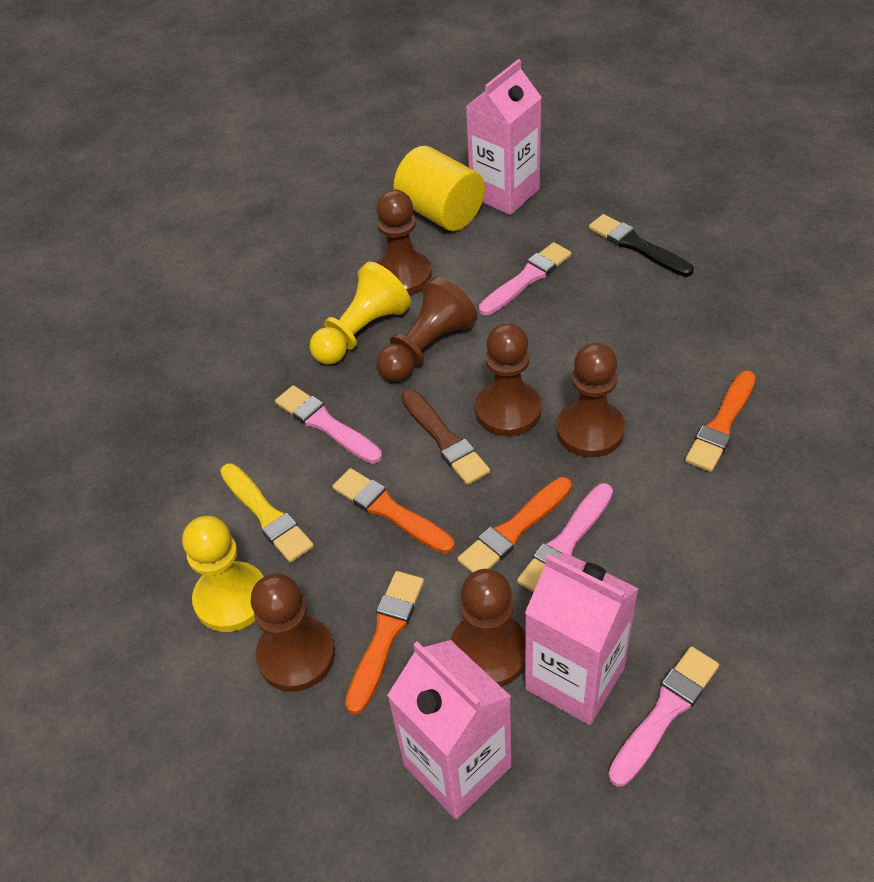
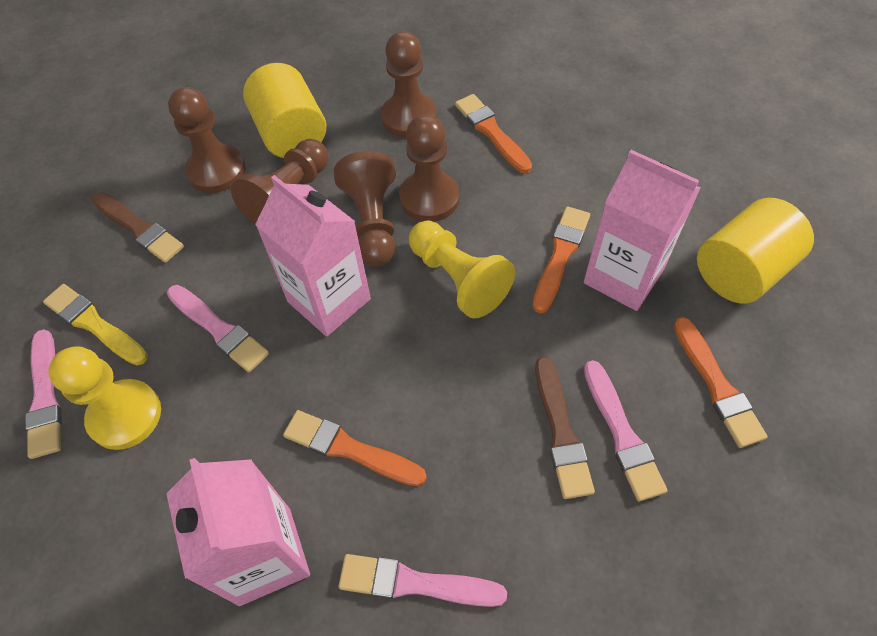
black brush: [589,214,694,277] = 1 -> none = 0
brown brush: [401,389,490,485] = 1 -> [92,192,184,263] [535,357,595,499] = 2
brown pawn: [251,573,335,692] [376,190,432,295] [376,277,477,382] [451,569,525,687] [475,323,542,436] [556,343,625,457] = 6 -> [168,87,245,193] [231,139,328,226] [334,151,396,267] [381,31,437,138] [399,114,460,222] = 5
yellow cylinder: [393,146,485,231] = 1 -> [243,63,326,158] [697,198,814,304] = 2

